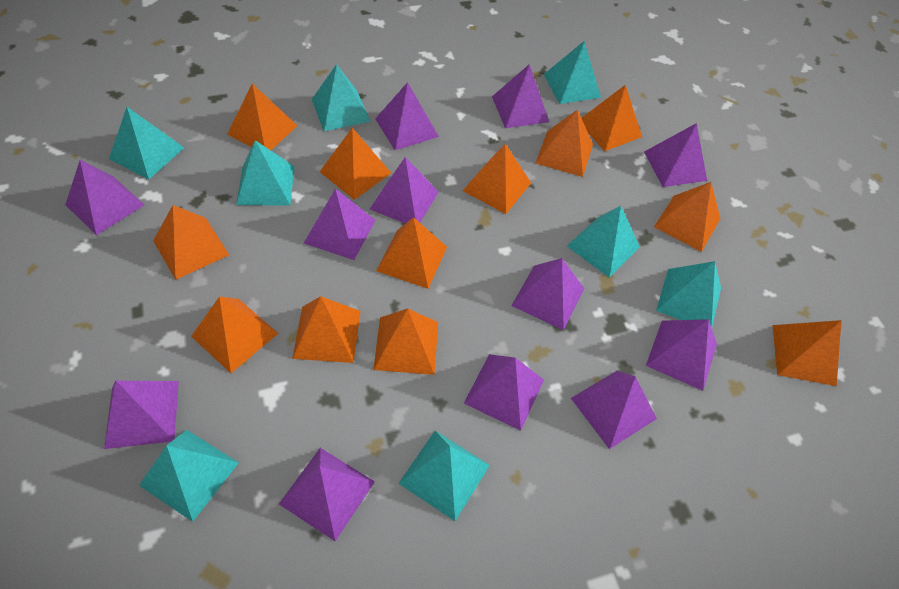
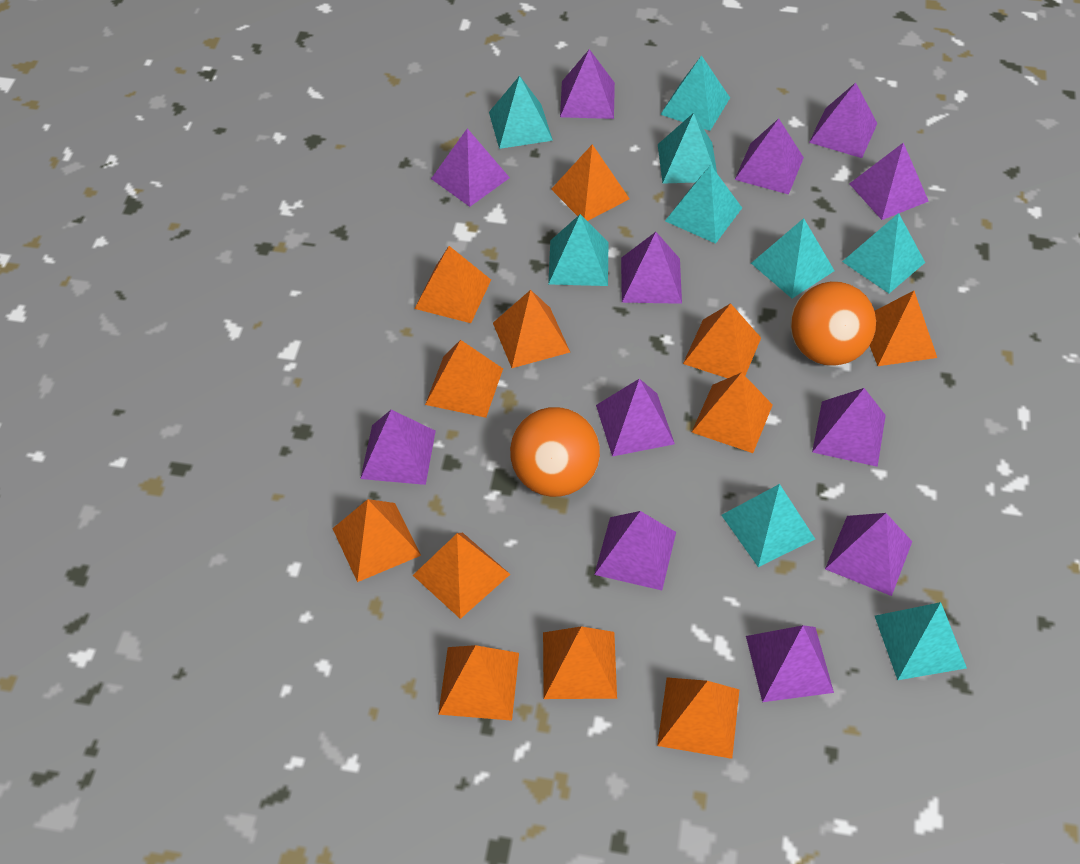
orange ball: none = 0 -> [510,407,600,497] [790,281,876,366] = 2
turquoise pyramid: [109,107,184,179] [139,430,239,522] [236,140,295,206] [312,64,371,131] [398,431,490,521] [544,41,601,104] [567,206,640,278] [656,261,721,328] = 8 -> [489,76,553,149] [548,214,608,286] [658,113,717,184] [660,55,730,131] [665,165,742,244] [721,484,815,567] [751,218,835,298] [842,213,925,293] [875,602,967,680] = 9

